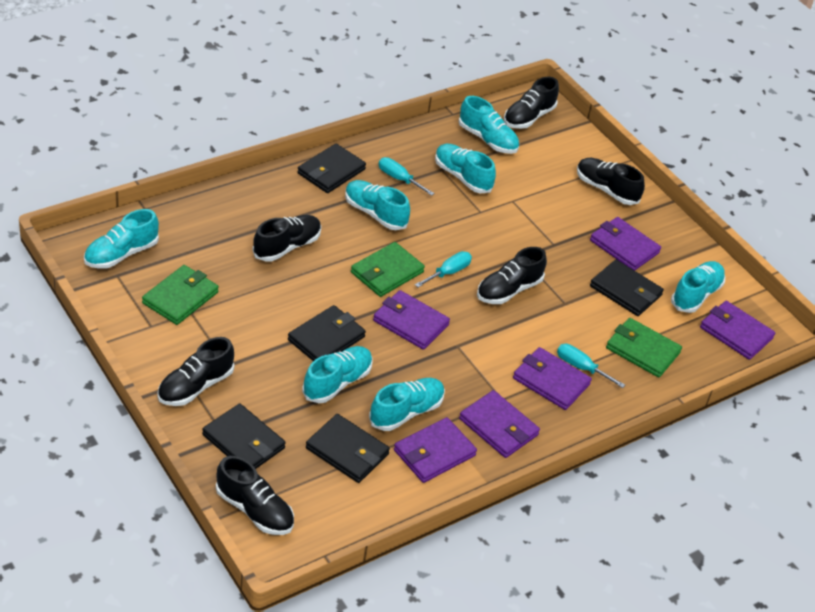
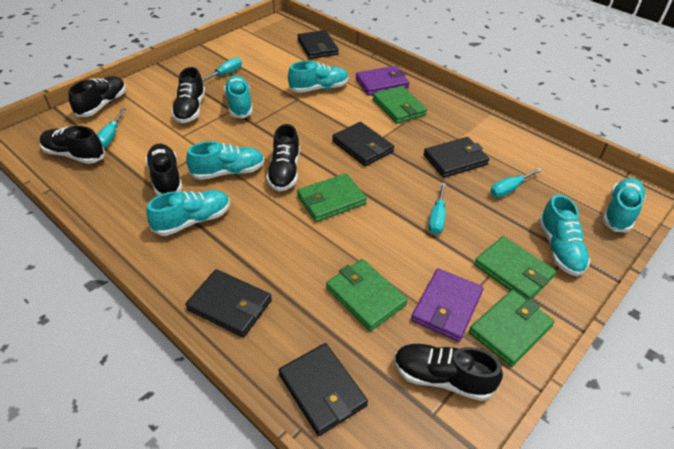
green wallet: [142,265,219,325] [351,242,425,297] [606,318,682,378] = 3 -> [297,173,367,222] [326,259,408,331] [373,86,427,124] [469,290,555,367] [474,236,556,300] = 5
purple wallet: [373,290,450,350] [394,417,477,483] [459,390,540,458] [513,347,592,410] [590,217,661,271] [700,301,775,360] = 6 -> [355,66,410,95] [411,268,483,342] = 2
turquoise screwdriver: [379,157,435,196] [415,251,472,287] [557,344,625,388] = 3 -> [97,109,126,148] [202,57,242,82] [428,183,446,234] [490,168,543,197] = 4
turquoise shoe: [84,209,159,269] [302,346,373,403] [345,180,410,230] [369,378,445,431] [435,143,496,193] [459,96,519,154] [671,261,725,313] = 7 -> [146,190,230,236] [186,141,265,180] [224,75,253,119] [288,61,348,93] [538,194,590,276] [602,178,646,232] = 6

